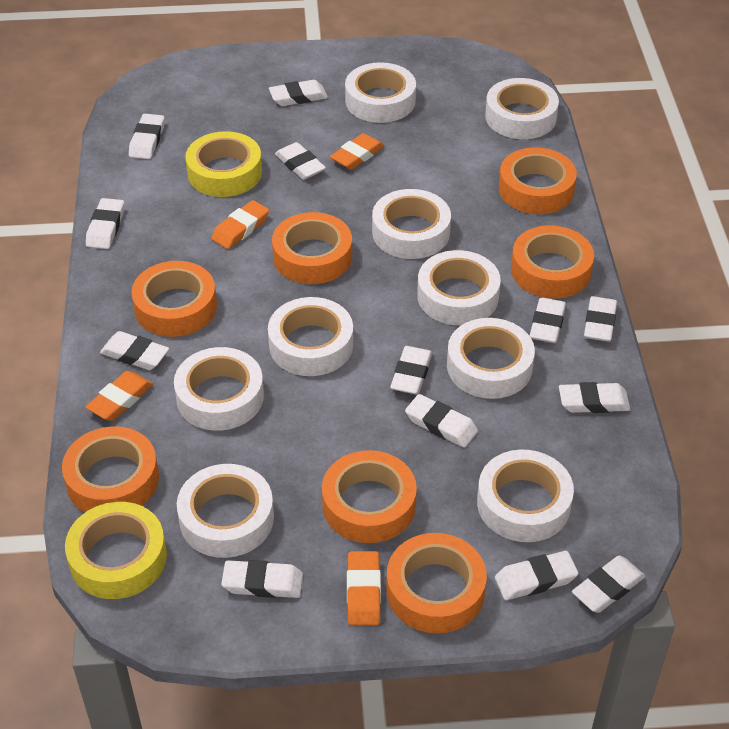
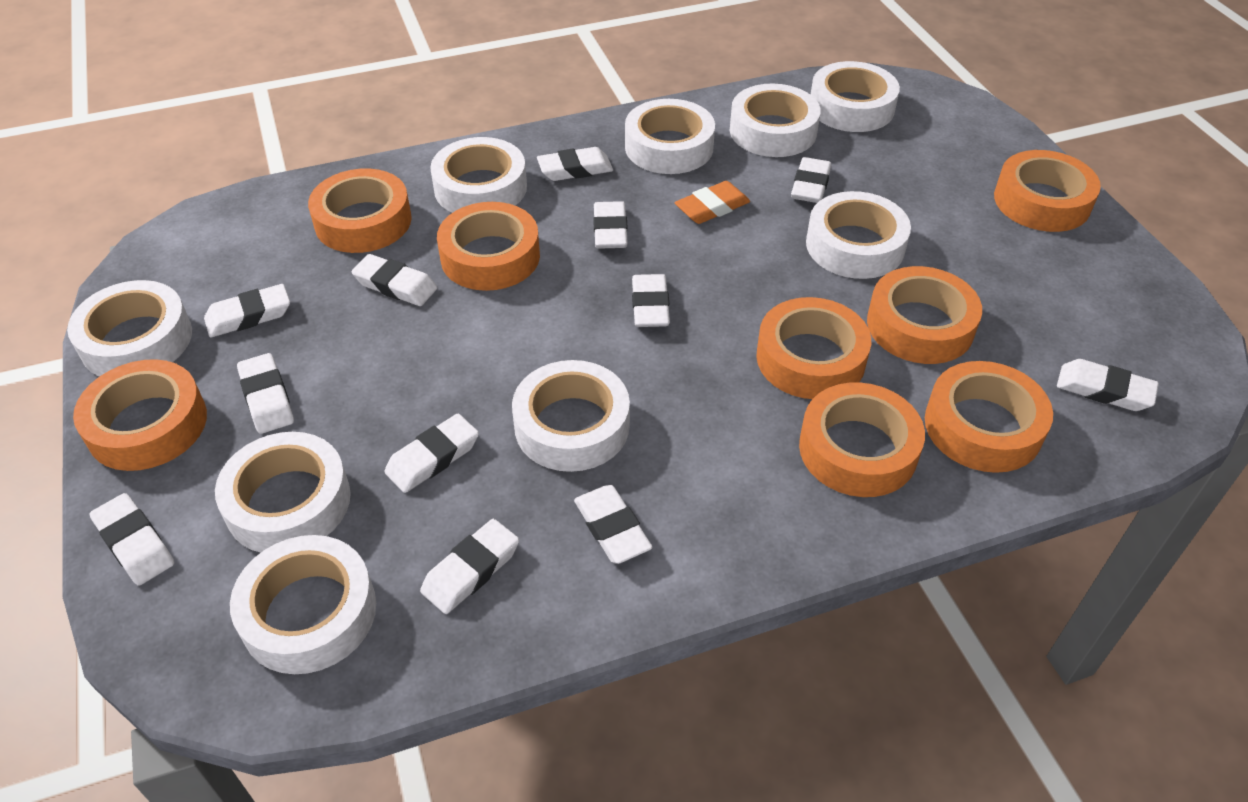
orange eraser: [86,371,153,421] [211,200,269,249] [330,133,384,170] [347,551,381,626] = 4 -> [675,181,750,224] = 1
orange tape: [62,426,159,512] [131,261,217,337] [272,212,352,284] [322,450,417,543] [386,533,487,634] [499,147,577,214] [511,225,594,299] = 7 -> [73,359,207,471] [308,169,412,253] [437,202,540,291] [756,297,871,399] [799,382,925,497] [867,266,982,364] [925,361,1053,473] [994,150,1101,232] = 8
white eraser: [86,198,124,249] [100,331,169,370] [129,114,165,159] [221,560,303,598] [269,80,328,106] [275,142,326,180] [390,346,432,394] [405,394,478,448] [495,551,578,600] [529,297,566,343] [559,382,630,413] [572,556,645,613] [584,296,617,342] = 13 -> [90,493,174,586] [204,284,290,337] [237,353,294,434] [351,254,437,306] [384,414,479,493] [420,519,519,614] [537,147,613,181] [574,485,652,564] [593,201,628,249] [632,274,670,327] [791,157,831,203] [1057,359,1159,411] = 12
yellow tape: [65,502,167,599] [186,131,262,197] = 2 -> none = 0

